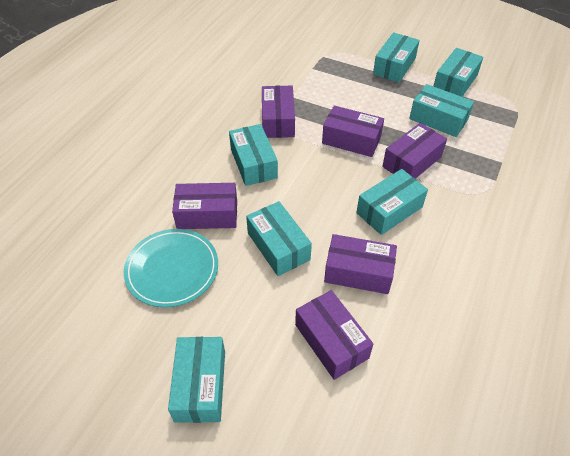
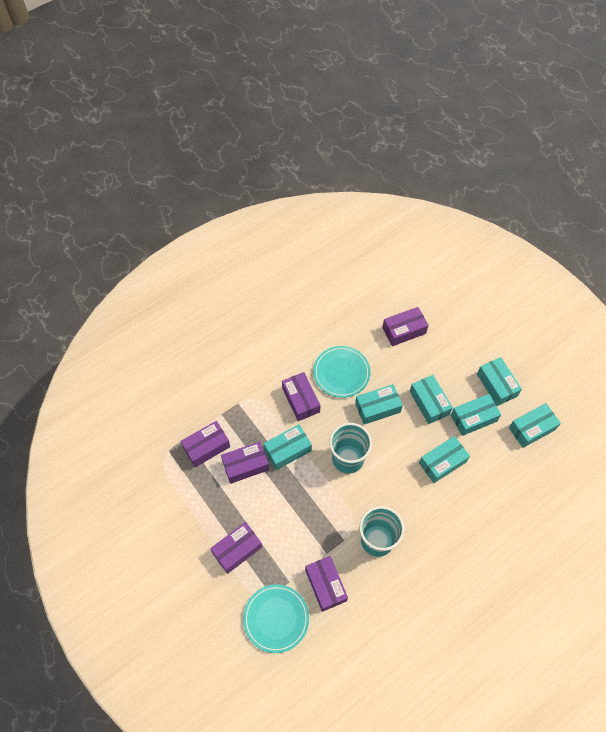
turquoise cup: none = 0 -> [329,423,372,474] [359,506,405,557] = 2
turquoise plate: [124,229,218,307] = 1 -> [243,584,309,653] [313,346,370,398] = 2

